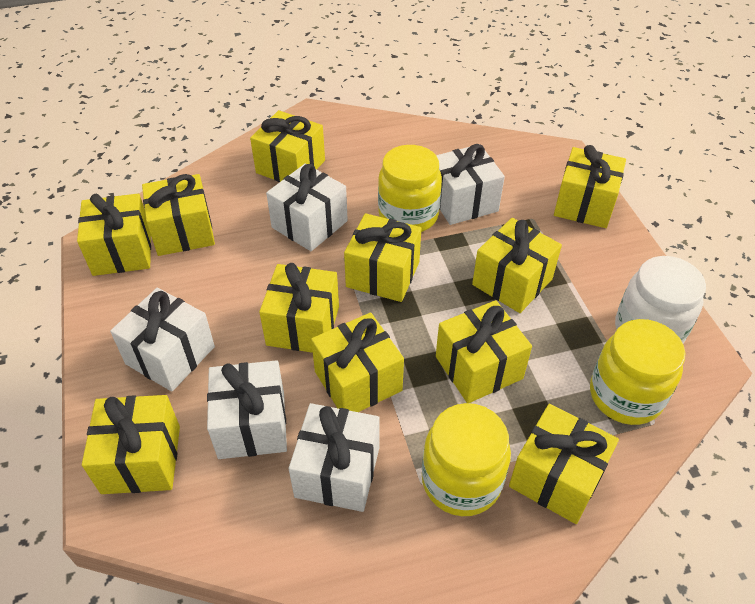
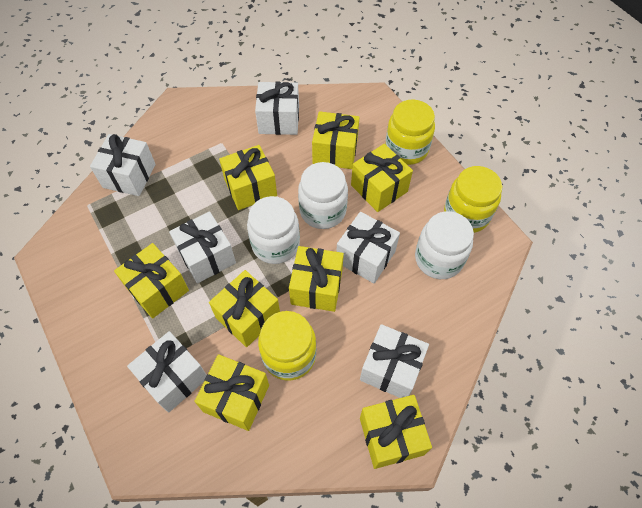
white gift: [110,288,215,392] [207,360,287,459] [266,164,348,251] [289,403,380,512] [436,144,505,225] = 5 -> [90,134,156,196] [127,331,207,413] [169,211,236,284] [255,82,299,135] [336,212,400,283] [360,324,429,398] = 6
white jar: [615,256,706,343] = 1 -> [247,196,300,264] [298,162,348,229] [415,211,474,279] = 3
yellow gift: [77,193,151,276] [82,395,180,494] [142,174,215,256] [250,110,325,182] [259,263,339,353] [311,312,404,412] [344,213,422,302] [436,300,532,403] [472,218,562,313] [509,404,619,524] [554,145,626,228] = 11 -> [114,243,189,319] [194,354,269,431] [209,270,280,347] [219,145,277,210] [289,246,344,312] [312,111,360,169] [351,144,413,212] [360,395,432,469] = 8

